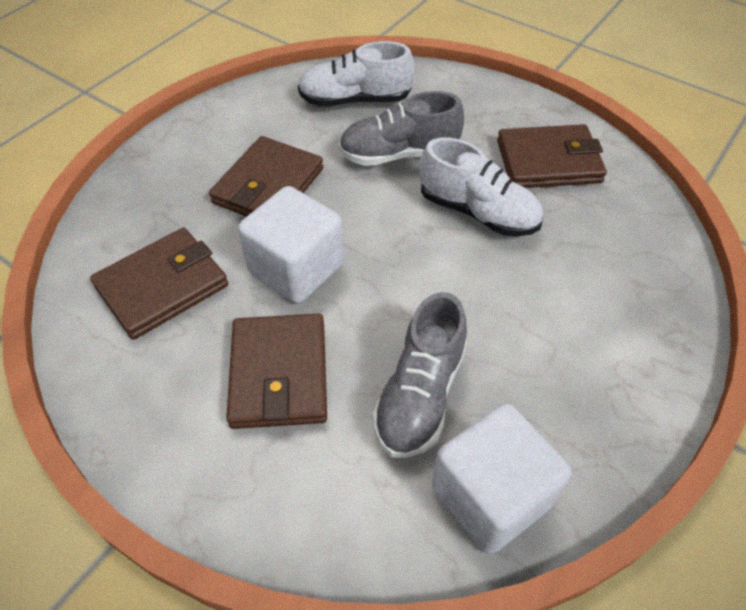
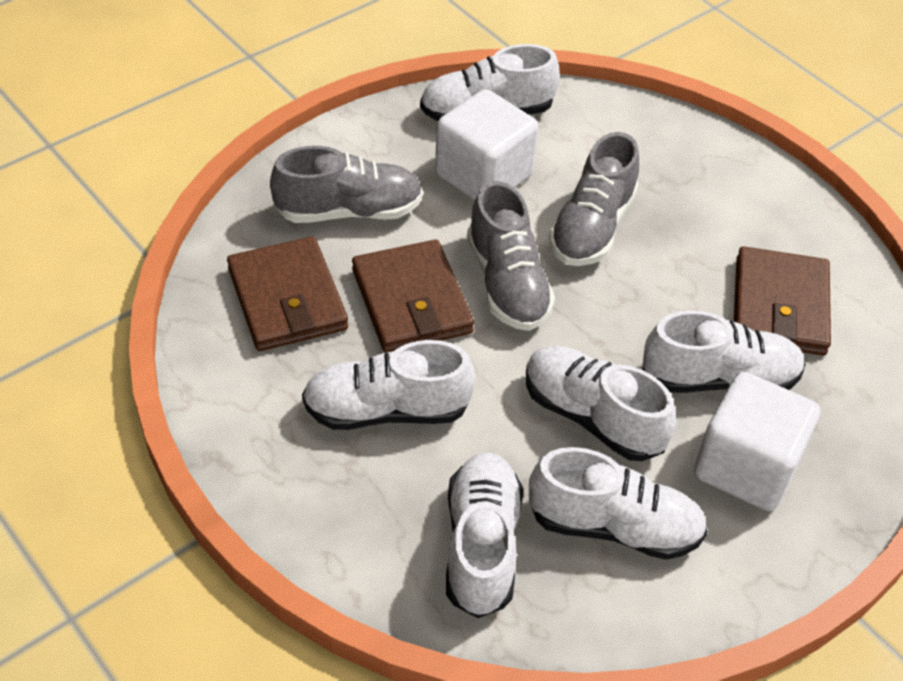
brown wallet: [90,228,228,340] [209,136,323,217] [226,314,327,429] [497,124,607,188] = 4 -> [227,236,348,351] [352,240,474,352] [734,246,831,355] = 3
grey shoe: [339,91,464,166] [372,292,467,458] = 2 -> [270,146,423,223] [467,181,555,331] [549,132,639,266] = 3
white shoe: [298,41,415,107] [419,137,543,237] = 2 -> [302,340,475,430] [420,44,560,121] [446,452,523,618] [526,346,676,461] [529,447,708,560] [642,310,806,393] = 6

